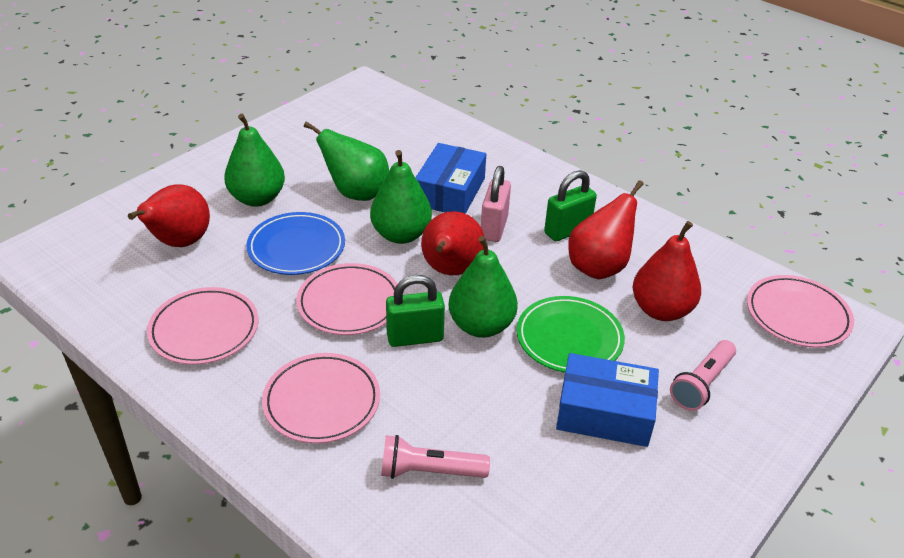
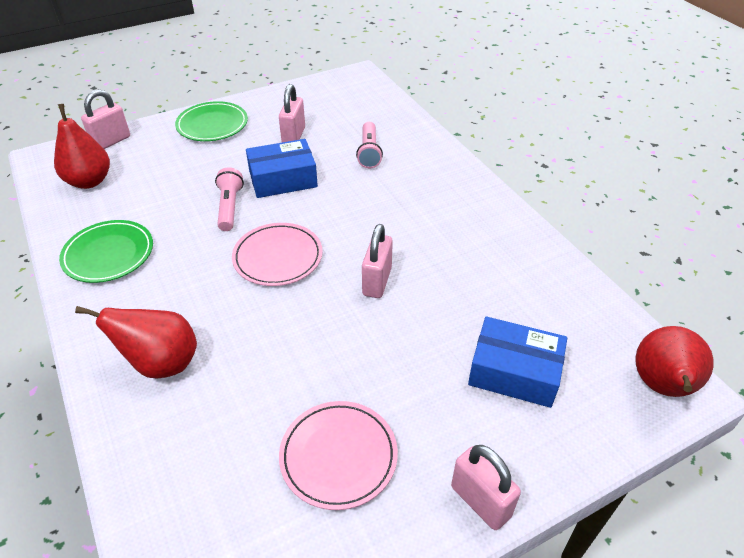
blue plate: [246,212,345,275] = 1 -> none = 0
green padlock: [386,275,445,347] [544,170,597,241] = 2 -> none = 0
green pear: [224,114,285,207] [304,122,389,201] [370,150,432,244] [449,236,518,338] = 4 -> none = 0
green plate: [517,296,625,372] = 1 -> [59,220,153,283] [175,101,248,141] = 2
pink padlock: [481,166,511,242] = 1 -> [81,89,130,149] [279,84,305,142] [362,224,393,298] [451,445,521,530] = 4
pink plate: [147,287,258,365] [262,353,380,444] [296,263,397,335] [747,275,854,348] = 4 -> [232,223,323,286] [279,401,398,510] = 2
red pear: [128,184,210,247] [421,211,485,275] [569,180,644,279] [633,221,701,321] = 4 -> [54,104,110,189] [75,306,197,379] [635,326,714,397] = 3

